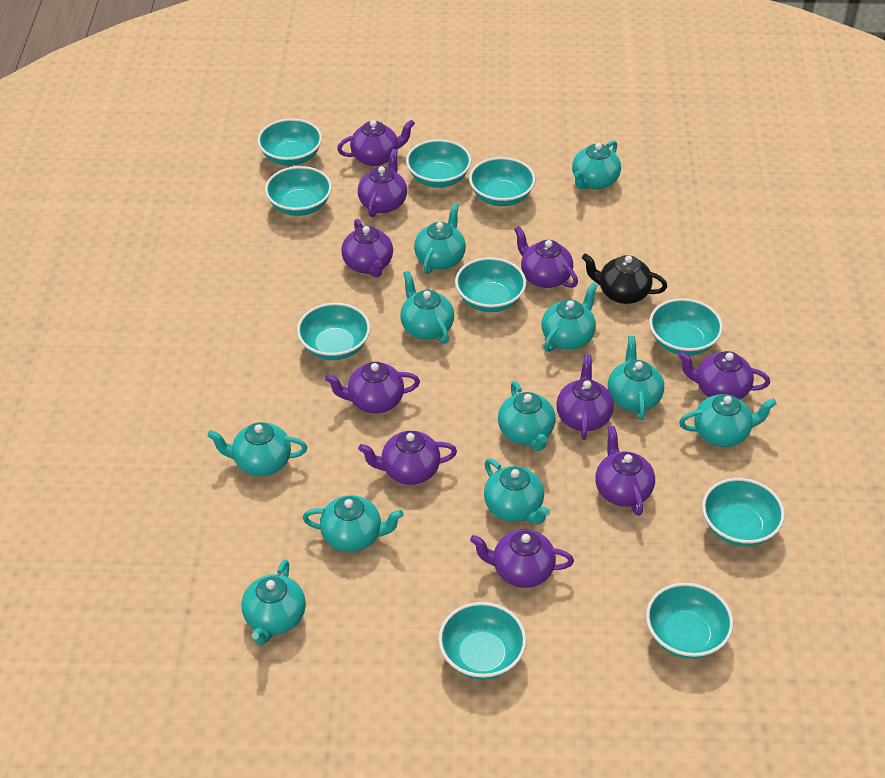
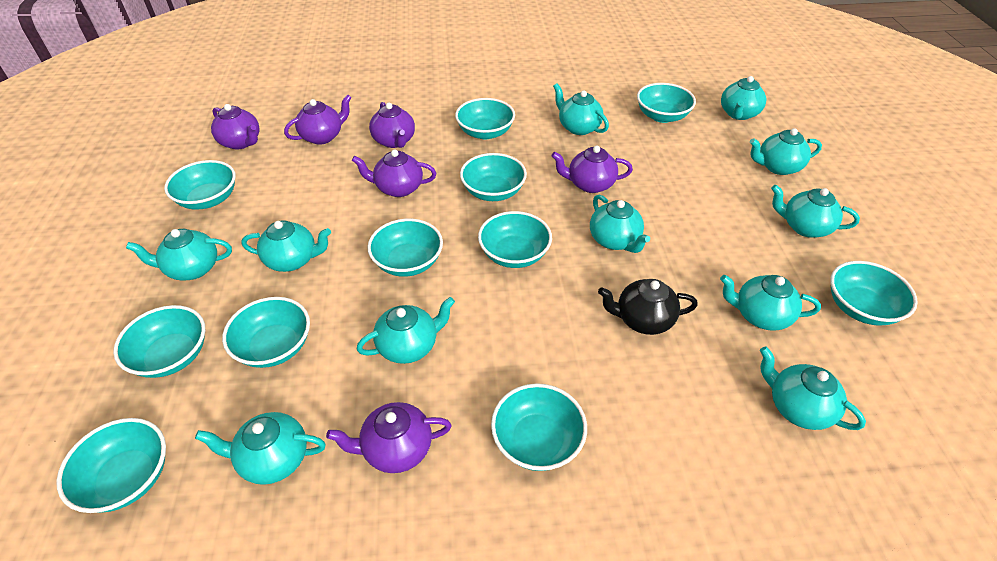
purple teapot: [325,362,420,413] [337,120,415,166] [341,219,393,277] [358,149,407,217] [358,431,457,485] [470,529,574,588] [514,226,578,288] [556,354,614,440] [595,426,655,516] [678,351,770,399] = 10 -> [211,104,259,149] [284,94,352,145] [326,402,452,473] [352,149,436,197] [369,102,415,148] [551,146,633,193] = 6
turquoise bowl: [257,119,322,166] [265,166,332,216] [297,303,370,360] [406,139,472,188] [438,602,527,680] [455,257,526,312] [469,157,535,206] [646,583,733,659] [649,298,723,356] [702,478,785,547] = 10 -> [56,418,166,513] [113,305,205,378] [164,160,236,210] [222,297,310,368] [367,219,443,277] [455,98,515,140] [460,153,527,201] [478,211,552,268] [491,383,587,471] [637,83,696,123] [830,261,918,326] = 11

